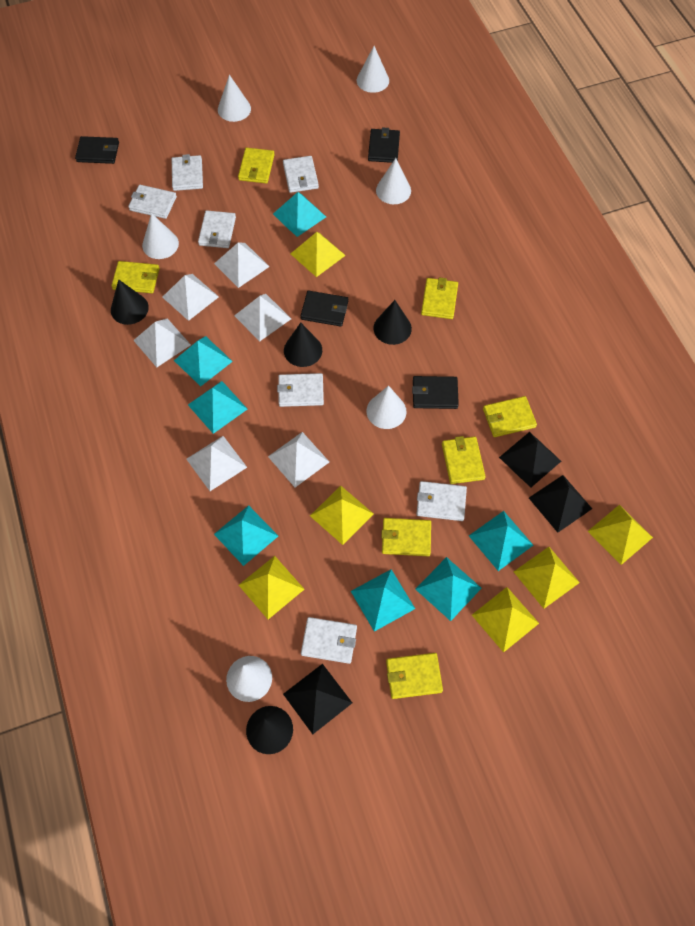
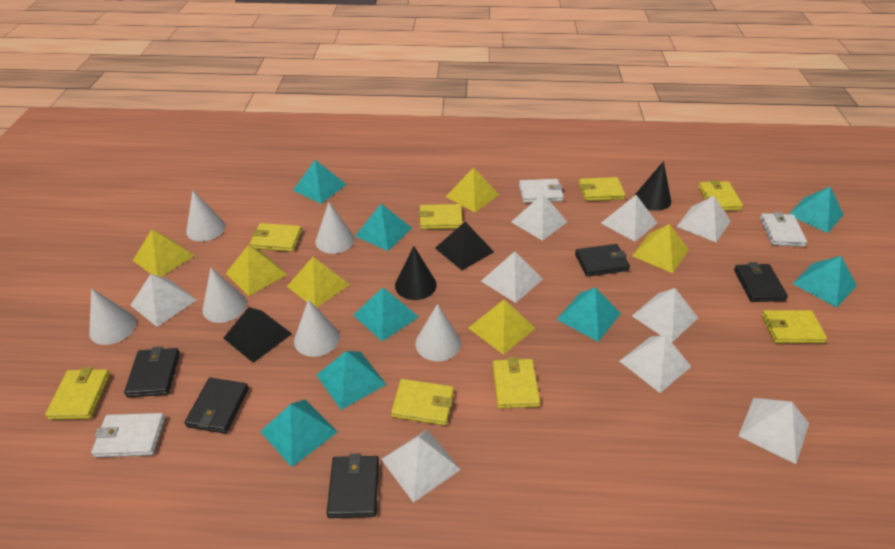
black cone: [111,279,149,325] [246,706,293,754] [284,323,322,367] [373,300,412,345] = 4 -> [395,246,437,300] [635,161,671,211] = 2
black pyramid: [283,664,352,734] [499,432,561,488] [529,475,592,533] = 3 -> [223,307,292,363] [435,222,494,270] = 2
black wallet: [75,136,119,164] [300,291,348,326] [368,127,400,163] [412,376,459,409] = 4 -> [124,347,180,397] [184,378,249,434] [327,454,379,518] [575,244,630,277] [734,262,788,302] = 5
turquoise pyramid: [174,336,233,387] [188,381,247,434] [214,505,278,566] [273,192,326,237] [351,569,415,632] [416,557,482,621] [469,511,533,571] = 7 -> [260,399,337,467] [293,160,347,204] [317,351,387,410] [353,287,419,342] [355,204,412,251] [556,287,621,342] [789,187,844,233] [793,256,857,308] = 8
white pyramid: [133,318,191,367] [162,274,219,321] [186,436,247,491] [214,242,270,288] [234,294,291,341] [268,432,329,487] = 6 -> [130,274,197,327] [381,430,461,503] [481,251,543,303] [511,194,567,241] [601,195,657,242] [620,335,691,393] [632,288,698,342] [677,196,731,242] [738,398,809,464] = 9
white wallet: [128,185,177,219] [172,154,203,191] [198,210,236,248] [277,373,324,407] [283,156,319,193] [301,617,357,664] [416,481,467,521] = 7 -> [91,413,165,457] [519,179,564,203] [760,212,807,247] = 3
yellow wallet: [111,261,160,293] [238,148,274,183] [381,518,431,556] [386,653,443,699] [421,277,458,319] [442,436,485,484] [483,396,537,437] = 7 -> [45,367,110,420] [250,223,302,252] [391,379,454,426] [419,204,463,229] [492,357,540,409] [579,177,625,201] [698,180,743,211] [762,310,827,343] = 8

